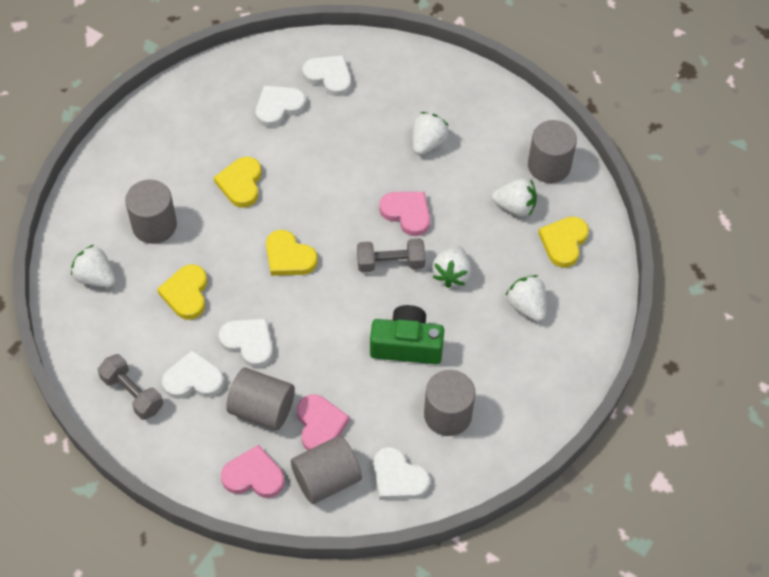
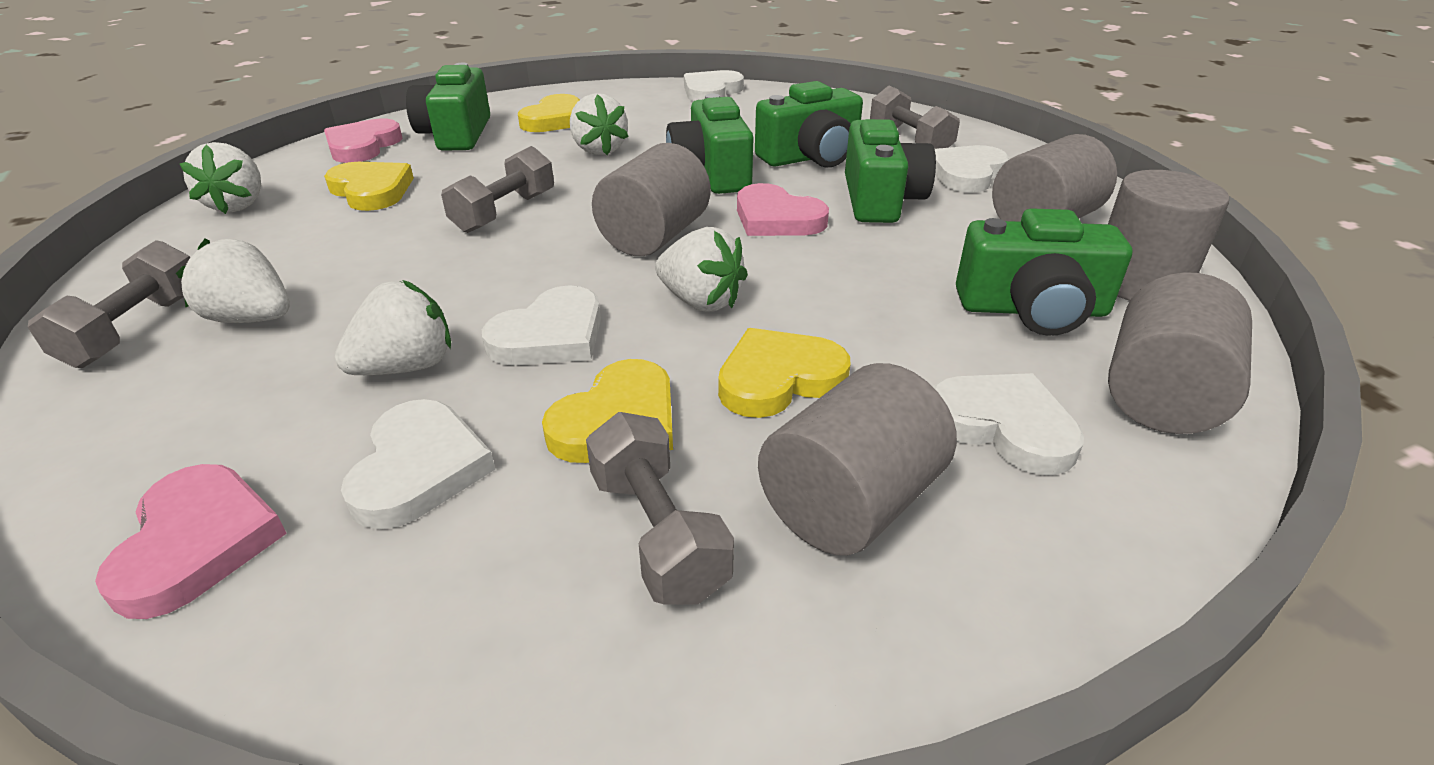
green camera: [370,305,444,364] = 1 -> [406,63,490,151] [666,94,754,194] [755,81,863,167] [845,119,936,223] [956,208,1132,336] = 5
grey dumbbell: [98,354,163,420] [357,238,425,272] = 2 -> [28,240,190,368] [441,146,554,233] [586,412,734,604] [870,86,960,149] = 4

